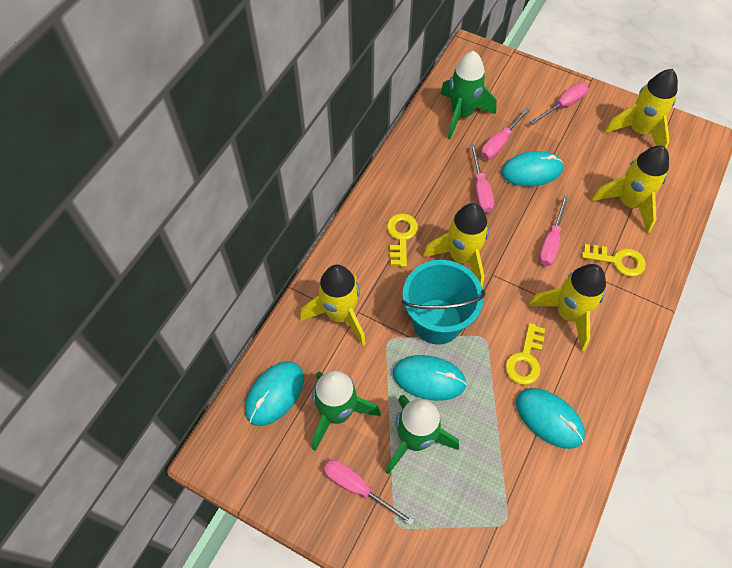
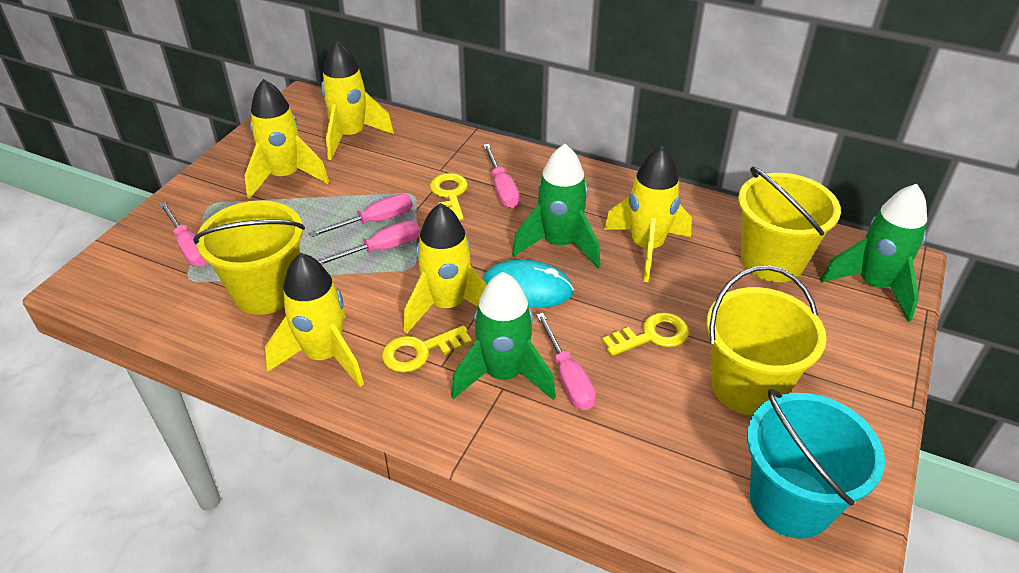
turquoise mouse: [245,361,304,426] [393,355,467,401] [501,151,563,187] [516,388,585,449] = 4 -> [483,259,574,308] = 1
yellow bucket: none = 0 -> [193,200,305,315] [707,265,827,415] [738,166,841,282] = 3

